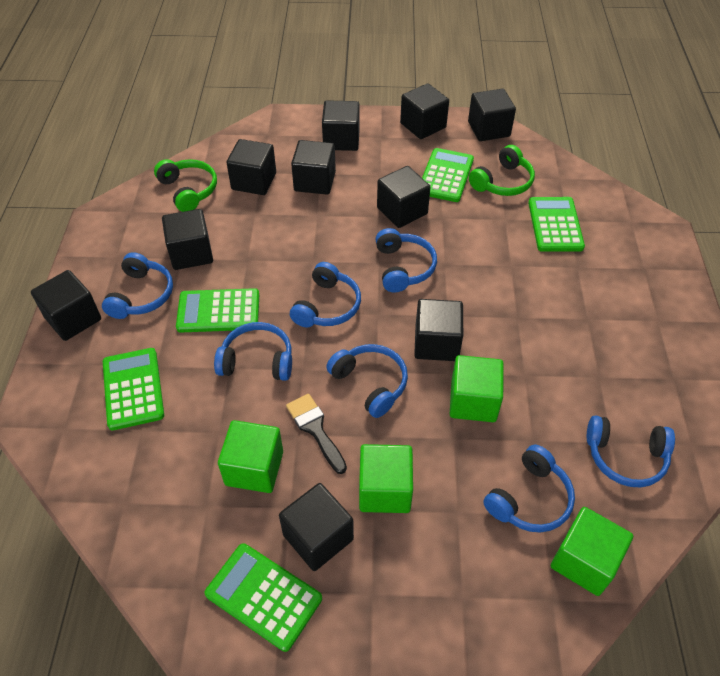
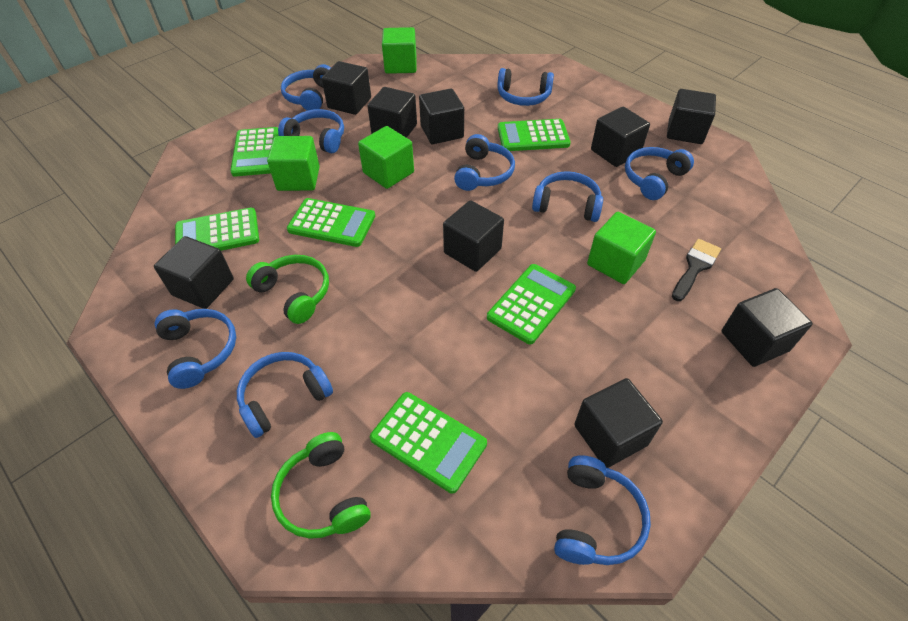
black cube: [31,270,101,341] [162,209,213,270] [226,139,276,195] [279,483,354,571] [291,140,336,195] [322,100,360,151] [377,166,431,228] [400,83,449,139] [414,299,463,361] [468,89,516,141] = 10 -> [154,236,234,309] [322,61,371,115] [368,87,417,138] [419,88,464,144] [443,200,504,272] [574,378,663,468] [591,107,650,167] [667,89,716,144] [721,288,813,367] = 9
blue headphones: [102,252,173,319] [214,322,292,381] [290,262,361,327] [326,344,408,418] [375,228,437,292] [483,445,575,533] [587,415,675,488] = 7 -> [155,309,236,389] [237,352,333,438] [278,109,344,153] [281,64,331,111] [454,134,515,191] [497,68,554,106] [532,171,603,222] [554,455,651,565] [625,147,694,200] = 9
green calculator: [103,348,164,430] [176,288,259,332] [205,543,322,652] [422,148,474,202] [528,197,585,252] = 5 -> [175,208,259,251] [230,127,279,177] [287,198,375,247] [370,392,487,494] [487,264,576,344] [498,119,571,151] = 6

